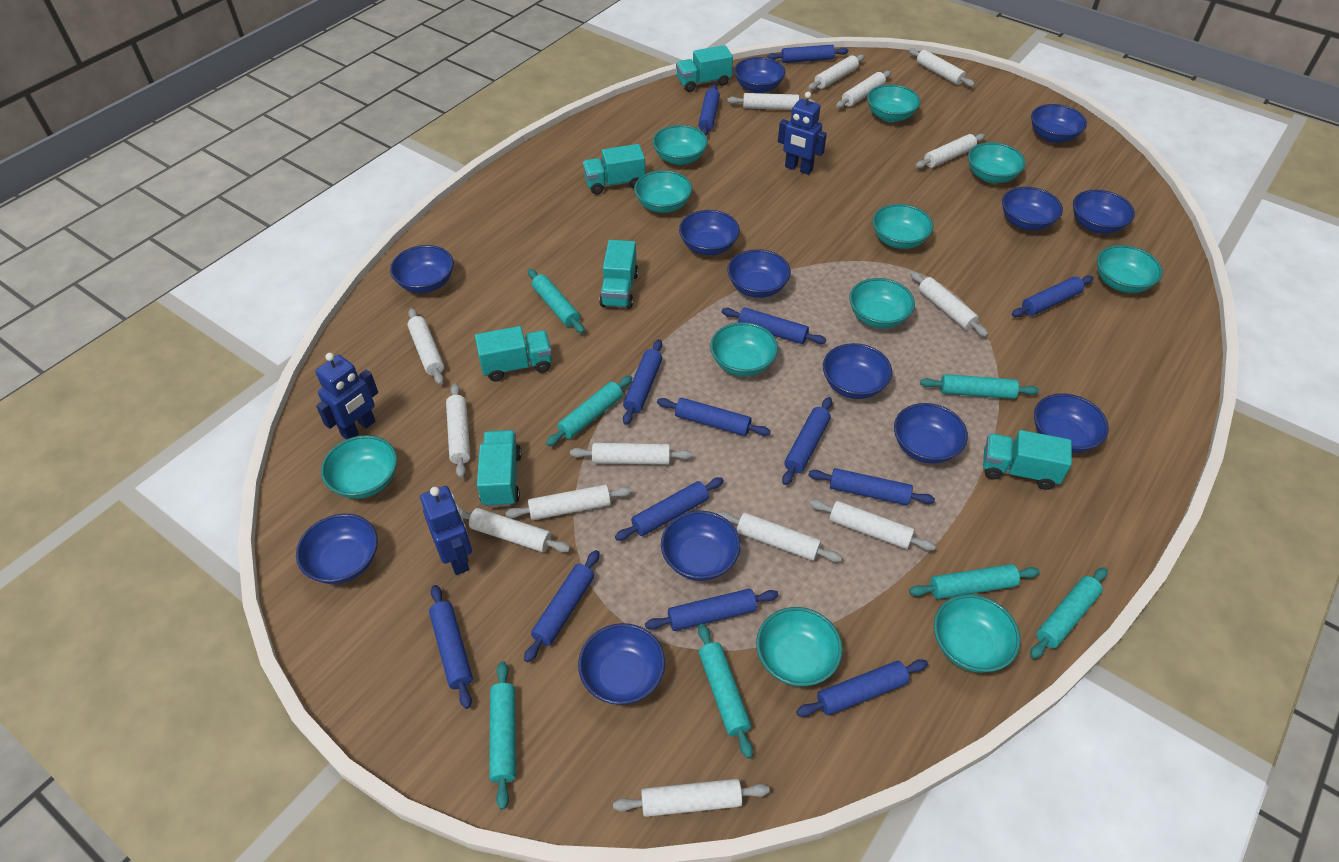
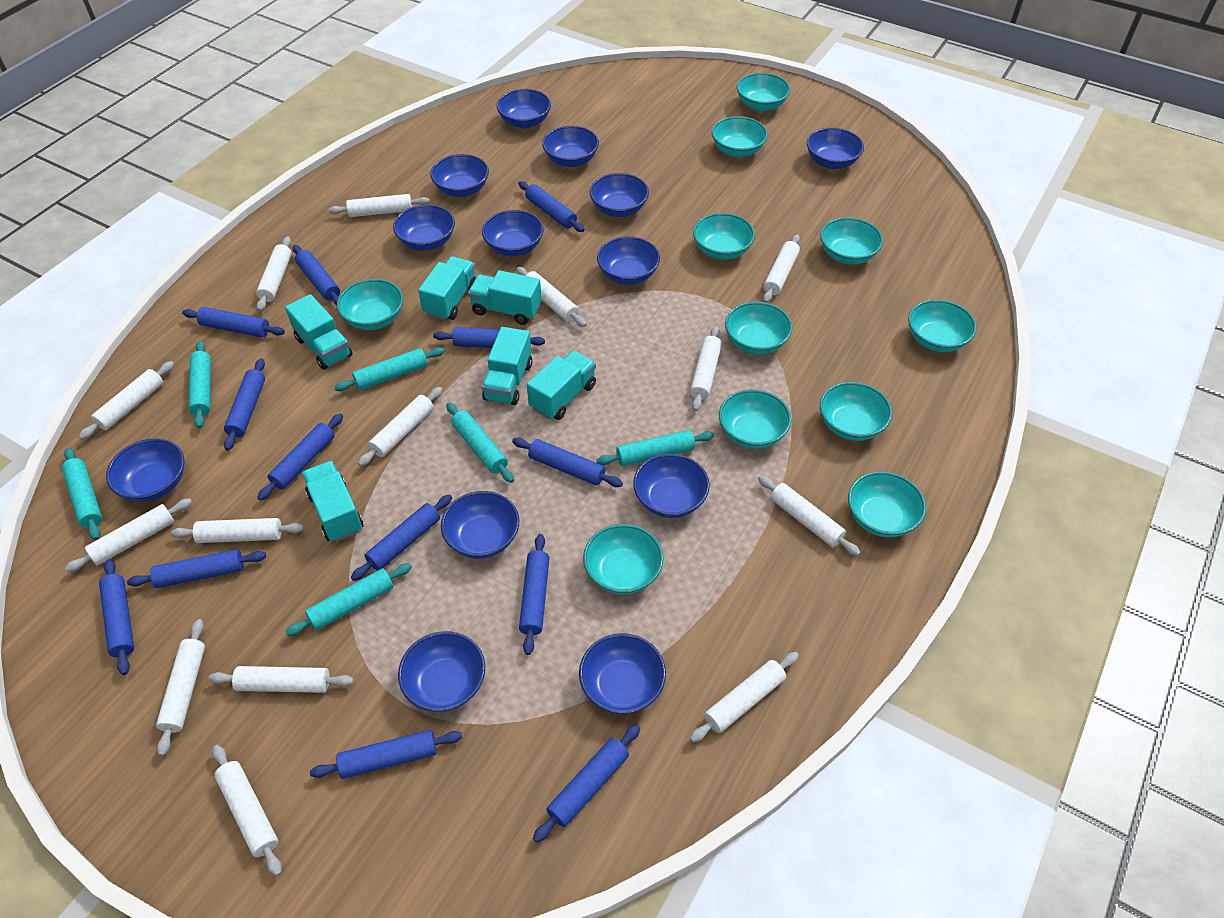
blue robot: [315,353,378,440] [420,486,472,575] [778,92,827,175] = 3 -> none = 0
turquoise rolling pin: [489,661,516,809] [528,269,585,334] [546,375,632,446] [698,624,753,759] [909,564,1040,599] [920,374,1039,399] [1030,567,1107,659] = 7 -> [62,448,102,540] [189,341,211,428] [285,563,412,636] [334,347,445,391] [446,402,514,483] [596,430,714,466] = 6

